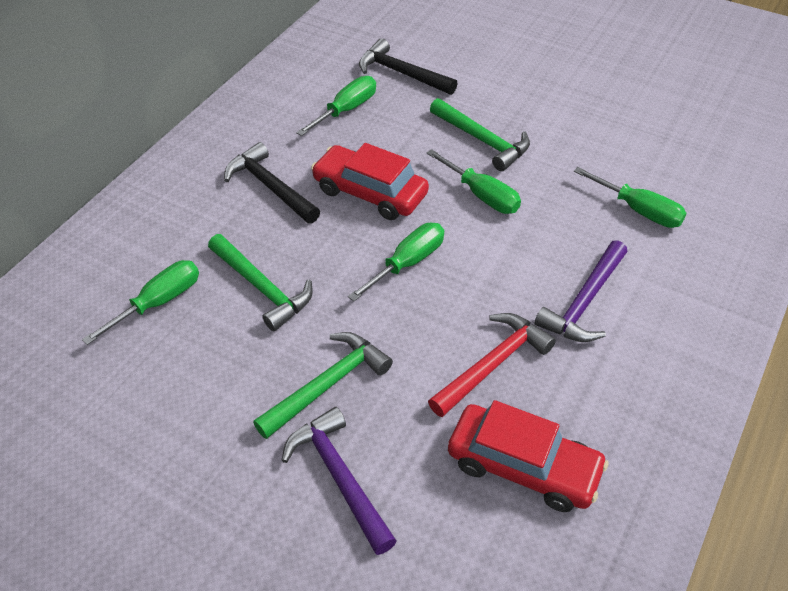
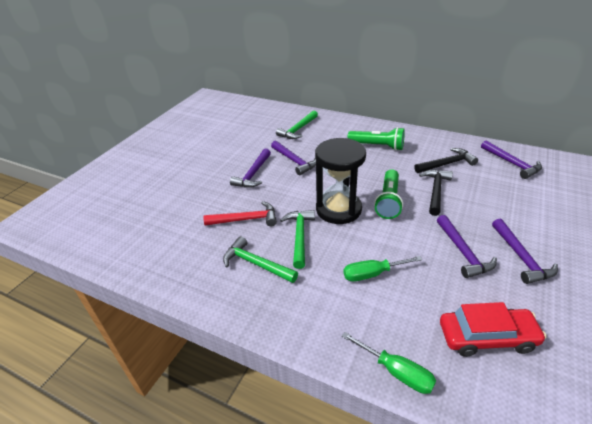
black hourglass: none = 0 -> [315,138,366,224] = 1
green flashlight: none = 0 -> [347,127,405,151] [374,169,403,219] = 2
green screwdriver: [82,260,199,345] [296,76,376,136] [348,223,444,301] [427,149,521,214] [574,167,687,228] = 5 -> [342,332,436,394] [343,256,422,282] = 2
purple hammer: [281,407,397,555] [534,240,627,342] = 2 -> [230,149,271,188] [271,141,316,175] [437,215,497,278] [481,140,542,179] [492,219,558,284] = 5
red car: [311,143,429,220] [448,400,609,512] = 2 -> [440,302,547,357] = 1

